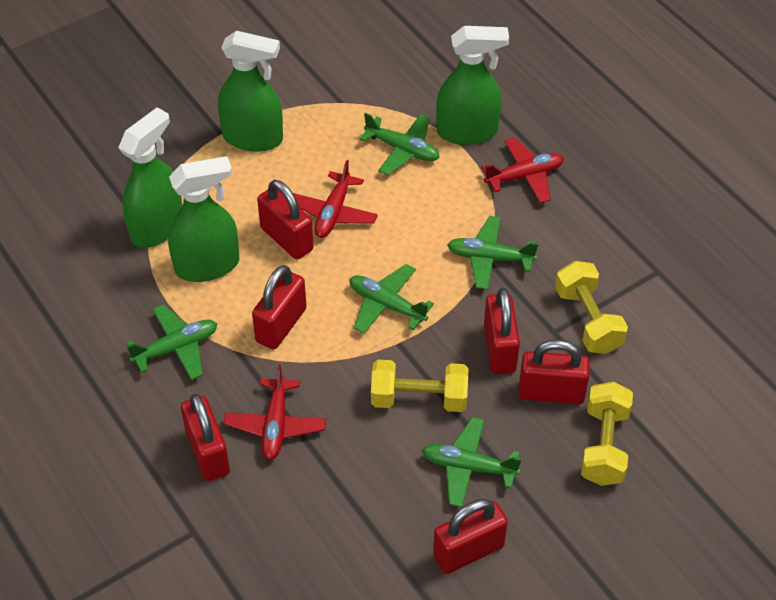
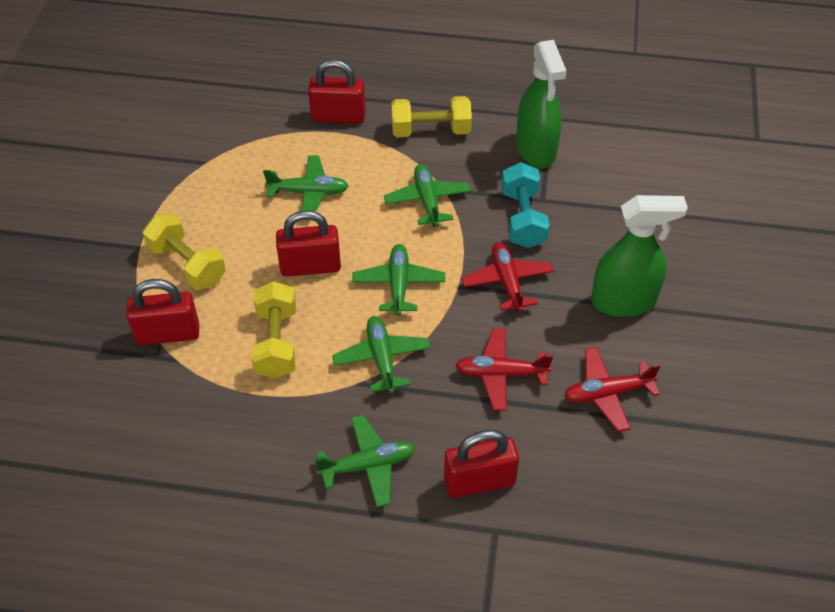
green spray bottle: [118,107,182,248] [168,156,239,282] [218,31,283,152] [436,26,509,145] = 4 -> [516,40,567,168] [591,195,688,317] = 2
red padlock: [181,394,230,481] [252,265,306,349] [257,180,314,259] [433,499,508,574] [484,288,520,374] [519,340,590,404] = 6 -> [126,279,199,345] [276,210,341,277] [308,59,366,124] [444,430,519,498] = 4
turquoise dumbbell: none = 0 -> [501,162,549,248] = 1

